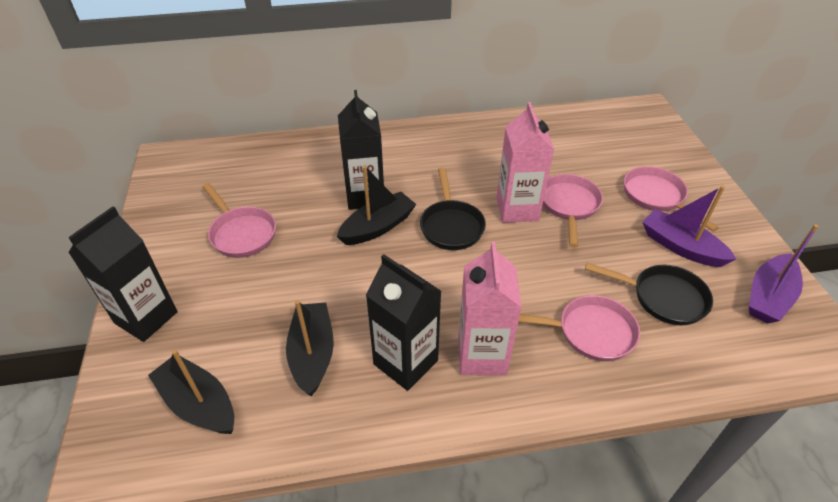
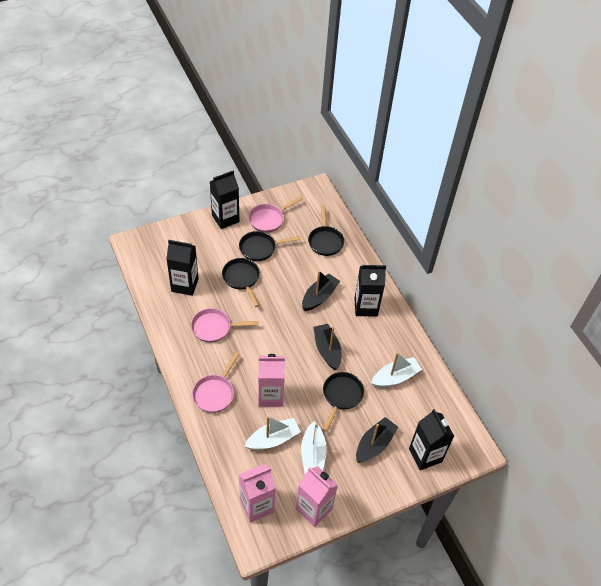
black carton: [68,206,178,342] [338,90,384,210] [366,254,442,391] = 3 -> [166,240,199,296] [209,171,239,229] [354,265,386,317] [409,409,454,470] = 4
black pan: [420,168,486,250] [585,263,713,325] = 2 -> [222,258,260,307] [239,231,301,261] [308,205,344,256] [323,372,364,431] = 4
pink carton: [458,242,522,376] [496,102,554,223] = 2 -> [239,464,276,523] [258,354,285,407] [296,466,338,527] = 3
pink pan: [202,183,276,258] [518,295,640,361] [543,174,603,247] [624,166,719,231] = 4 -> [191,308,259,343] [192,352,239,413] [249,197,303,233] = 3
purple boat: [642,186,736,267] [749,224,819,323] = 2 -> none = 0
white boat: none = 0 -> [244,416,301,450] [301,421,327,474] [371,352,422,387] = 3

